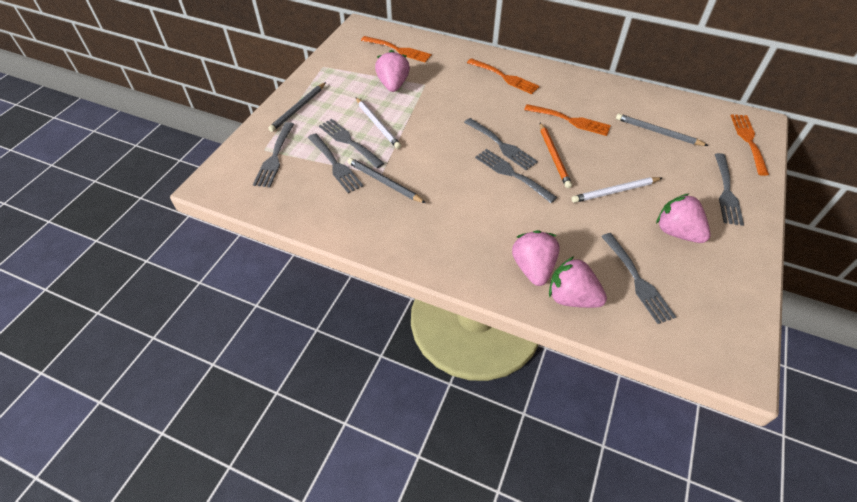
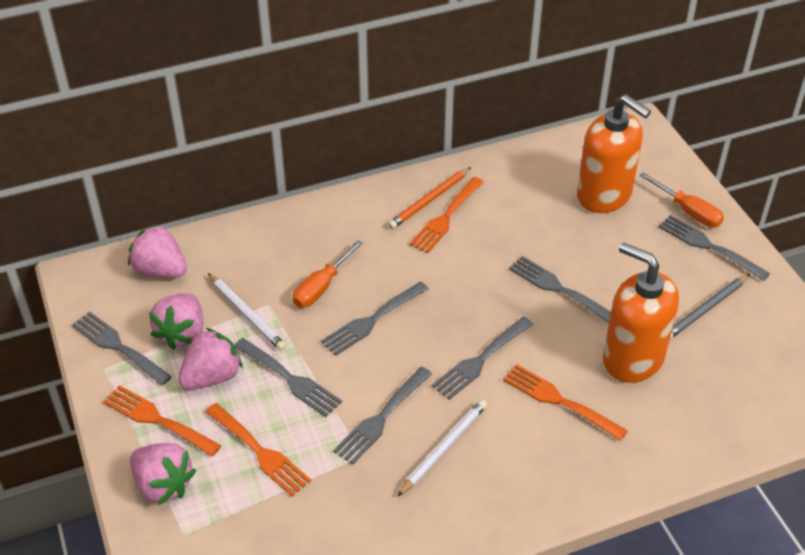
grey pencil: [268,82,326,132] [348,158,426,203] [616,114,708,146] = 3 -> [670,274,750,339] = 1
orange screwdriver: none = 0 -> [293,240,363,308] [639,172,724,227] = 2
orange soap dispenser: none = 0 -> [577,94,651,213] [603,242,679,383] = 2

